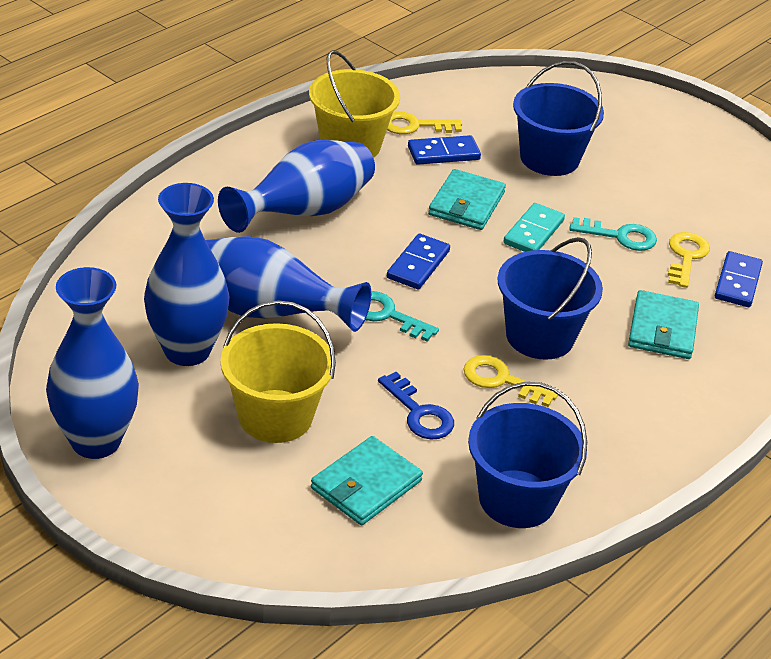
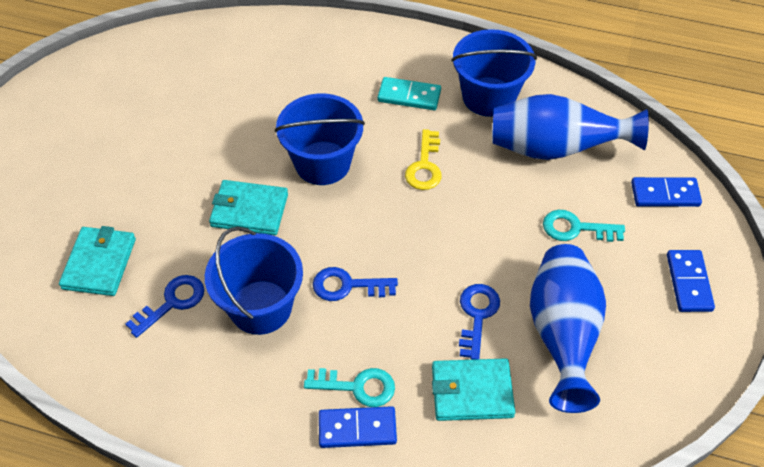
blue key: [378,372,454,439] = 1 -> [125,275,204,338] [313,267,398,301] [459,284,500,360] = 3
blue vase: [46,267,139,459] [144,183,229,366] [206,236,371,332] [218,140,375,233] = 4 -> [492,94,649,160] [530,244,606,413] = 2
yellow bucket: [220,300,336,443] [309,50,400,158] = 2 -> none = 0
yellow key: [387,112,462,134] [463,355,558,407] [667,232,710,288] = 3 -> [405,129,442,190] = 1

